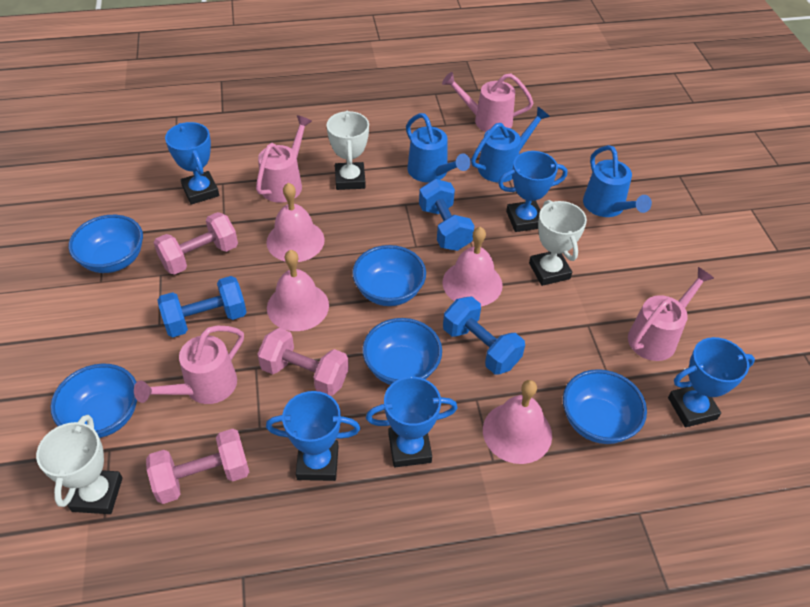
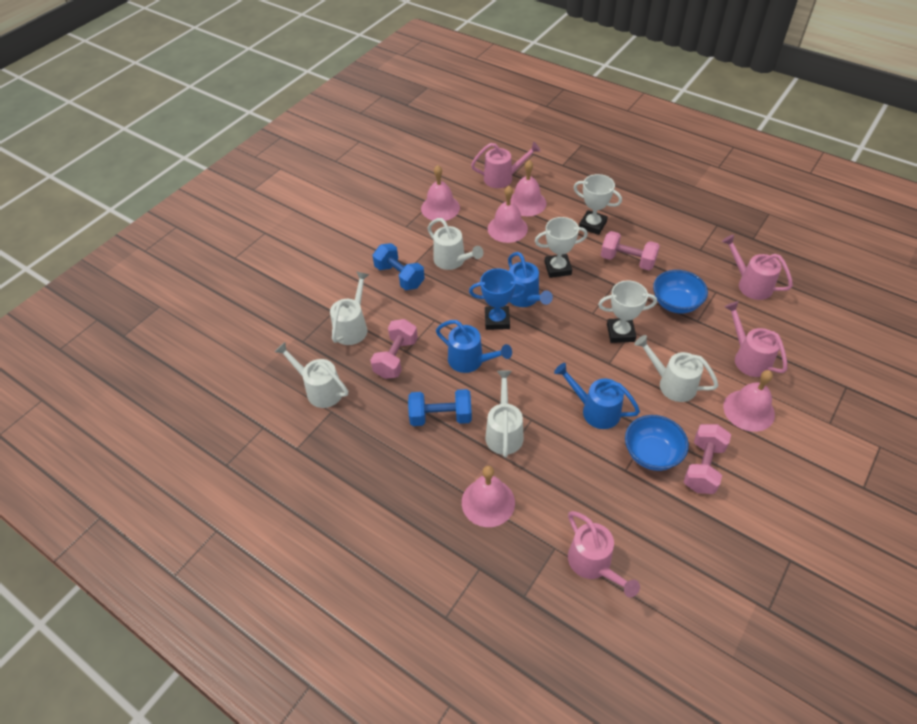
blue bowl: [50,363,137,438] [68,215,143,273] [352,245,426,306] [362,318,442,385] [563,369,647,444] = 5 -> [625,415,689,471] [653,270,708,314] = 2
blue dumbbell: [157,276,247,337] [419,179,474,251] [443,296,525,375] = 3 -> [373,243,425,290] [408,389,472,426] = 2
blue trophy: [165,122,219,205] [266,391,360,481] [366,377,457,467] [498,151,567,232] [668,337,755,427] = 5 -> [469,268,526,330] = 1
pink bell: [266,183,325,262] [267,250,329,331] [442,227,503,307] [483,380,552,464] = 4 -> [421,165,460,221] [462,466,515,527] [488,186,528,243] [510,160,546,216] [723,370,775,432] = 5
white watering can: none = 0 -> [275,342,348,408] [330,271,369,345] [427,218,483,270] [485,371,524,458] [635,335,719,402] = 5

